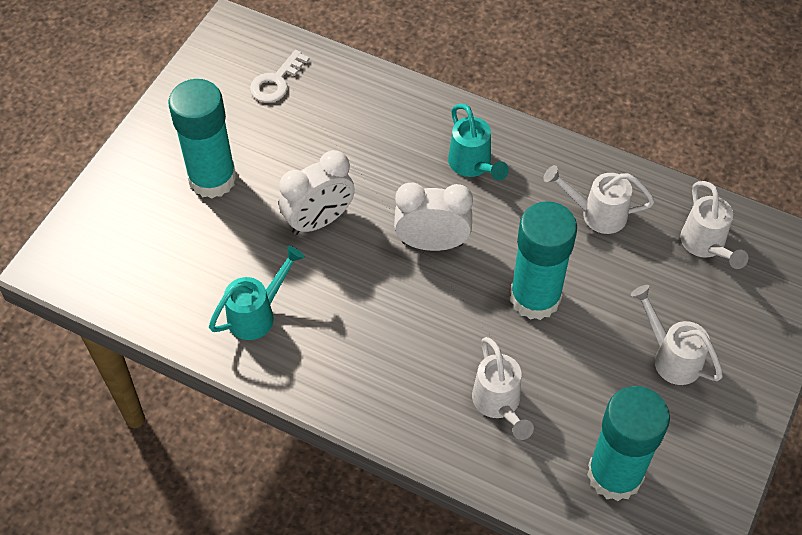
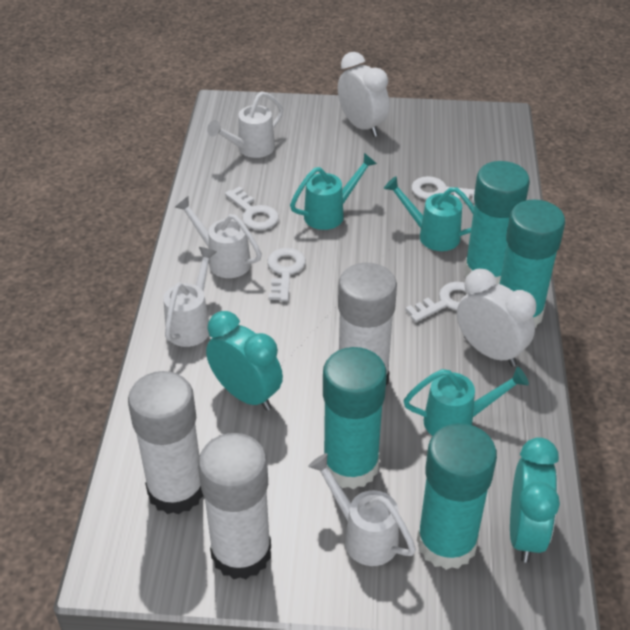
turquoise clock: none = 0 -> [206,311,283,411] [510,437,560,563] = 2
turquoise glue stick: [168,79,237,198] [510,201,577,320] [587,386,670,501] = 3 -> [323,347,387,489] [417,423,497,570] [464,161,530,284] [500,200,565,328] = 4
turquoise watering can: [209,246,304,340] [448,104,509,181] = 2 -> [290,153,377,230] [384,176,474,251] [403,367,529,436] = 3
white glue stick: none = 0 -> [128,371,204,515] [198,433,271,579] [338,263,397,385] = 3
white key: [250,50,310,103] = 1 -> [225,186,279,230] [267,248,306,301] [405,282,467,322] [411,176,475,203] = 4

